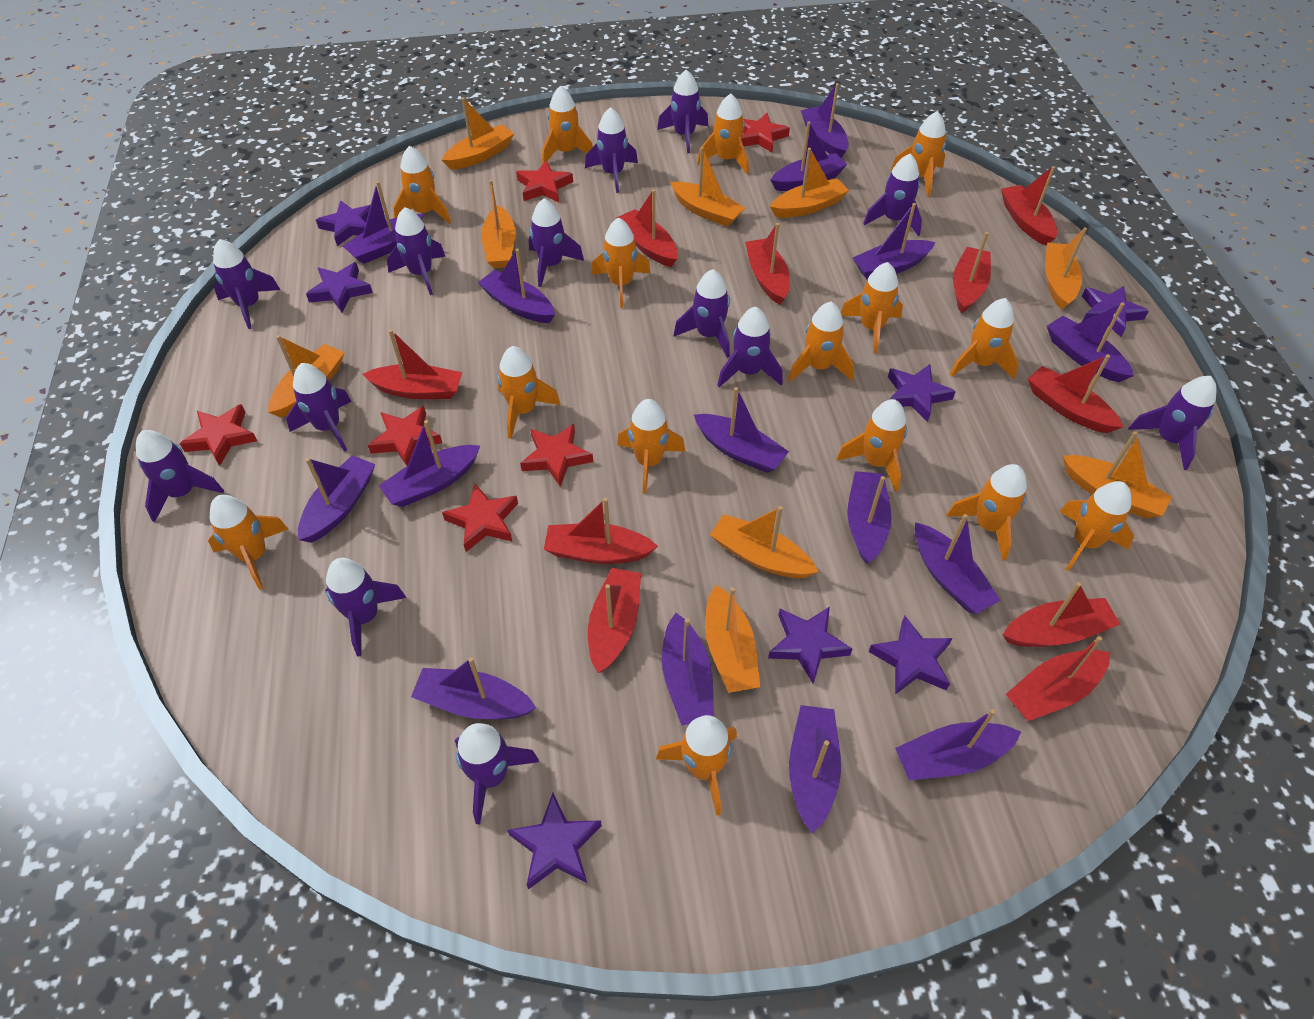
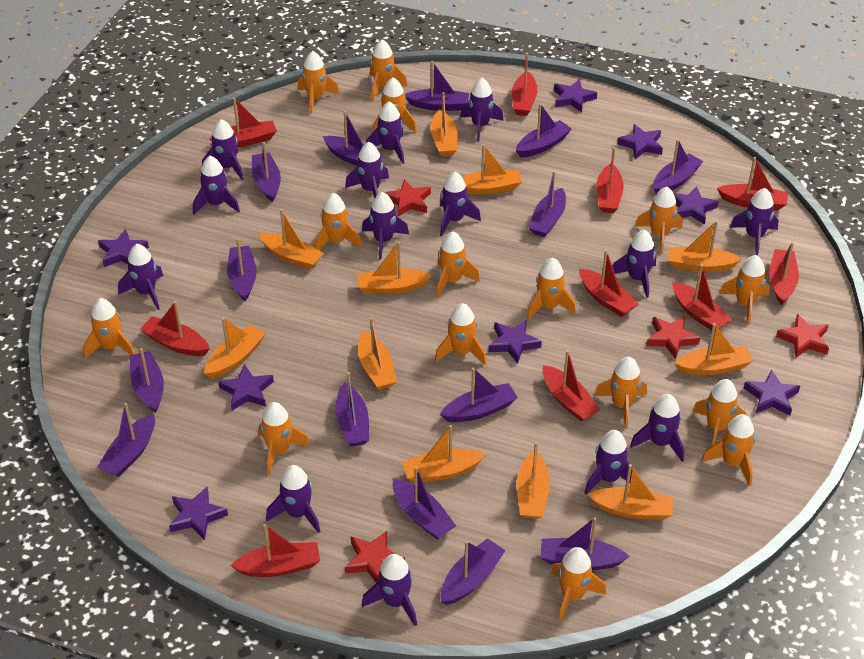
orange boat: [268,335,345,418] [442,97,514,170] [481,180,516,268] [670,147,745,227] [705,585,760,693] [710,506,818,578] [770,148,849,218] [1045,227,1087,310] [1063,431,1172,518] = 9 -> [204,318,266,379] [259,209,324,269] [357,242,432,294] [358,318,397,390] [402,425,486,483] [431,92,457,156] [462,144,522,195] [517,442,550,519] [587,464,674,520] [668,221,742,272] [674,323,753,375] = 11
purple boat: [298,455,375,543] [343,181,423,264] [379,420,480,507] [411,657,536,720] [478,248,555,323] [662,613,714,725] [694,387,789,473] [771,122,847,191] [789,705,841,834] [801,83,848,158] [847,471,892,564] [853,203,936,279] [895,709,1021,780] [915,514,1001,614] [1047,302,1134,382] = 15 -> [97,403,155,477] [130,348,164,413] [227,239,257,301] [252,142,281,202] [323,111,383,166] [335,372,369,447] [393,466,456,539] [405,61,469,111] [440,368,518,422] [440,538,506,605] [516,104,572,158] [529,171,566,237] [540,517,630,570] [653,139,703,194] = 14
purple rocket: [136,430,224,522] [213,239,280,329] [286,363,352,452] [325,558,406,656] [387,207,446,295] [455,723,539,825] [529,199,584,287] [585,107,638,193] [657,69,708,153] [674,269,730,358] [717,307,783,387] [863,154,922,236] [1128,376,1217,470] = 13 -> [118,244,163,310] [193,156,240,215] [202,119,244,180] [266,465,321,533] [345,142,389,198] [362,192,409,259] [362,554,417,626] [366,102,404,164] [440,172,481,236] [460,78,504,142] [584,430,633,495] [612,230,656,298] [630,394,684,462] [730,188,779,255] = 14
purple star: [306,262,373,312] [316,200,371,246] [507,793,602,890] [768,607,853,684] [869,616,953,695] [888,364,956,422] [1082,286,1149,337] = 7 -> [98,229,149,267] [169,487,228,540] [218,364,274,410] [489,320,542,364] [554,79,597,112] [617,124,663,159] [673,187,719,225] [744,369,800,416] = 8
red star: [180,404,257,466] [368,406,442,466] [442,484,518,552] [516,160,573,202] [520,424,593,487] [741,113,790,152] = 6 -> [345,531,405,583] [385,179,431,216] [646,316,700,359] [776,314,829,358] = 4

